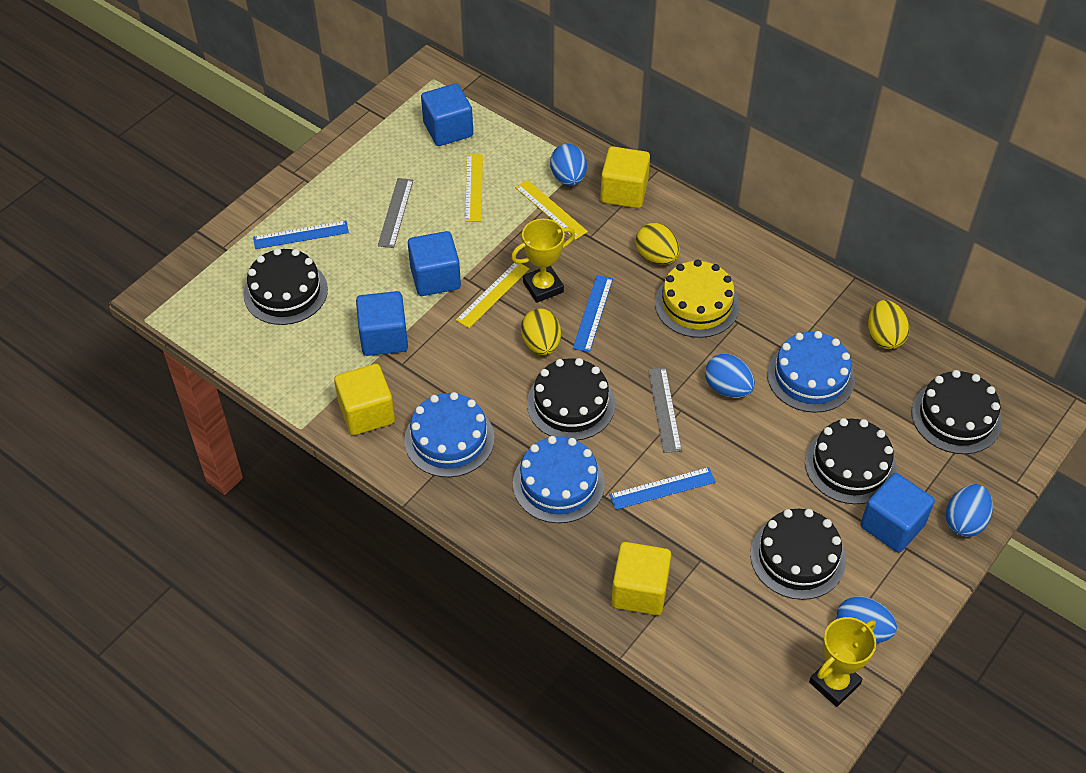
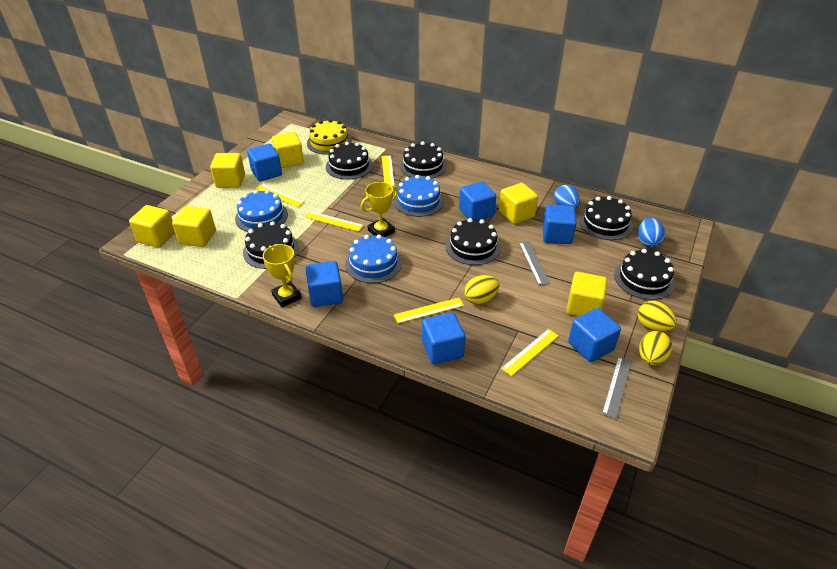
black cake: [243,248,328,325] [527,358,615,440] [750,509,846,600] [805,418,897,504] [912,370,1002,454] = 5 -> [243,221,299,269] [326,142,373,180] [400,142,447,179] [446,218,501,265] [579,196,633,240] [614,249,675,300] = 6
blue cube: [356,291,408,356] [408,231,461,296] [421,83,473,146] [860,473,935,553] = 4 -> [247,144,282,181] [305,261,343,307] [422,312,465,365] [459,181,496,220] [543,204,577,244] [568,308,621,362] = 6
blue egg: [550,144,587,186] [705,354,755,398] [836,596,897,643] [946,484,993,537] = 4 -> [554,185,580,209] [638,218,665,247] = 2
blue ruler: [253,221,349,249] [573,275,613,352] [609,467,716,510] = 3 -> none = 0
yellow cube: [334,364,395,435] [600,146,650,208] [611,542,671,615] = 3 -> [129,205,175,248] [172,206,216,247] [210,153,245,188] [272,132,304,168] [499,183,538,224] [567,272,607,316] = 6
yellow ruler: [456,263,529,328] [465,154,483,222] [515,180,588,240] = 3 -> [255,184,304,208] [305,211,364,232] [382,156,395,186] [394,298,464,323] [501,329,559,376] = 5

